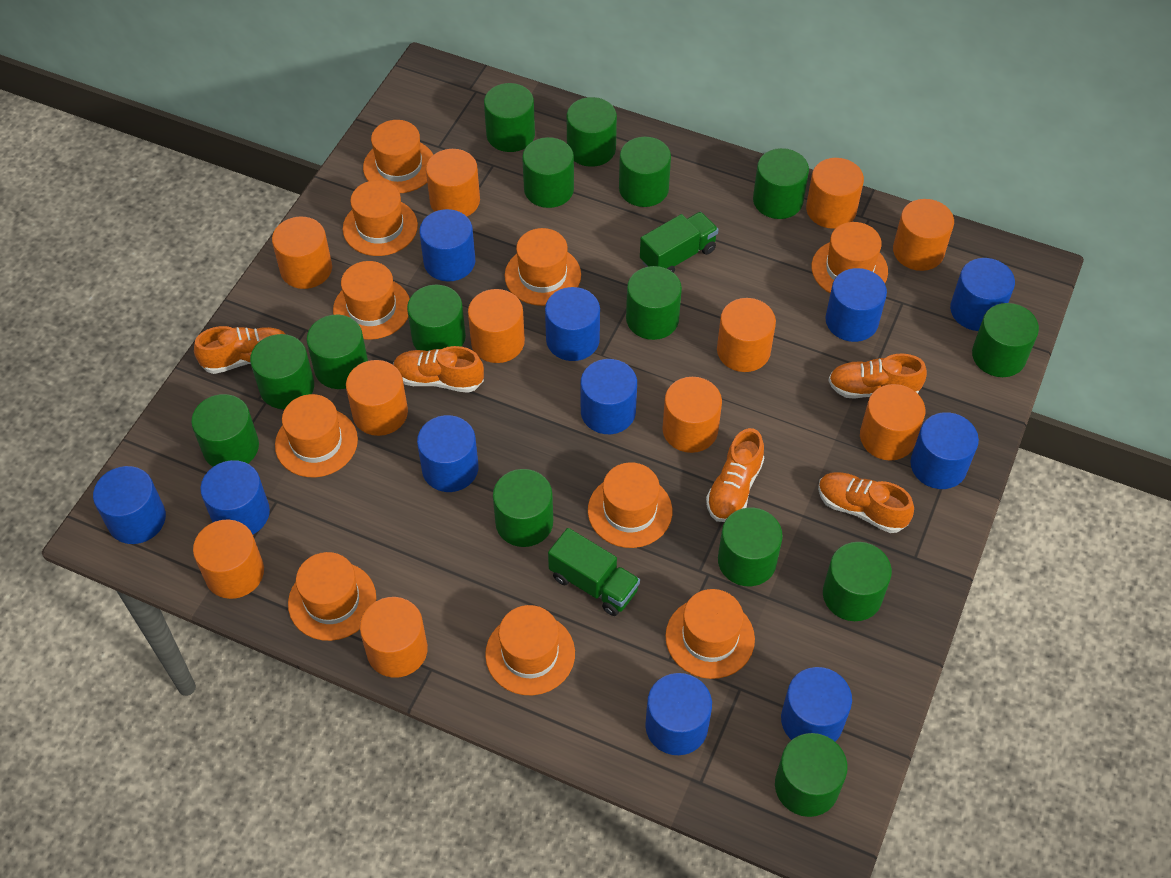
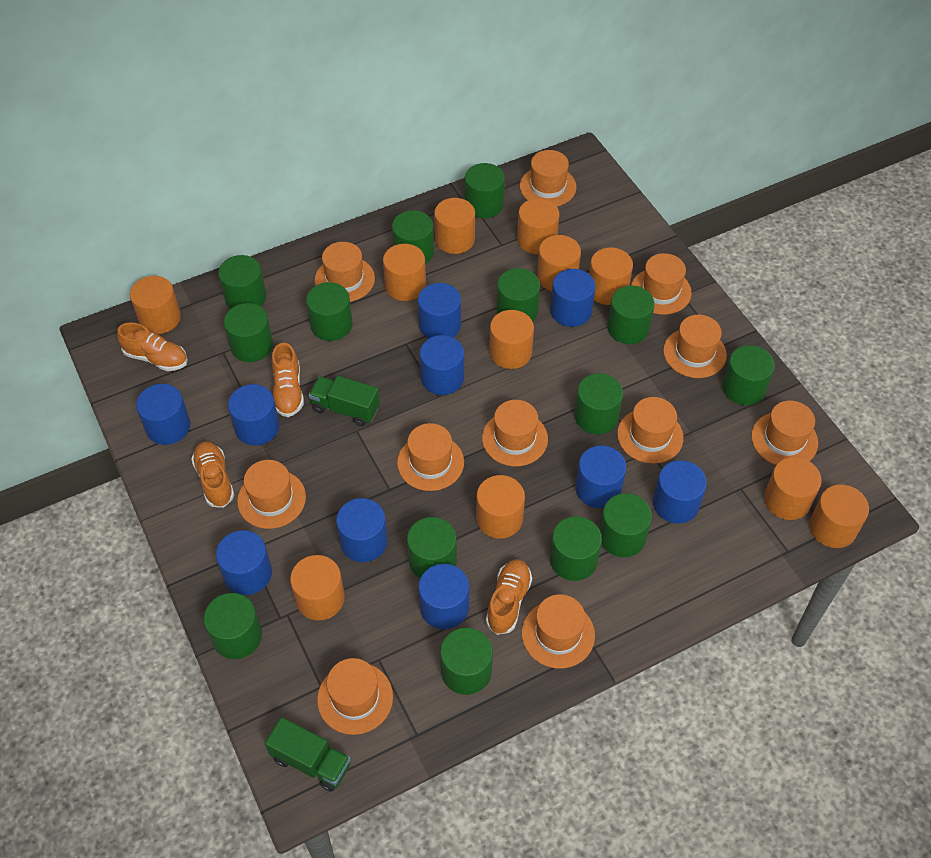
blue cylinder: [93,466,166,544] [200,460,270,534] [417,415,479,492] [419,209,475,281] [545,287,600,361] [581,359,637,434] [645,673,712,755] [781,667,852,742] [825,268,887,342] [910,412,979,489] [950,258,1015,331] = 11 -> [136,384,190,445] [216,530,272,595] [228,384,280,445] [336,498,388,562] [418,283,461,339] [419,564,469,629] [420,335,464,395] [550,269,596,327] [576,445,626,508] [653,460,707,523] = 10
green cylinder: [191,394,259,467] [250,334,314,409] [306,315,368,389] [407,285,466,351] [484,83,535,152] [493,469,553,547] [522,137,574,208] [566,97,617,167] [619,137,671,207] [626,266,682,340] [718,508,783,586] [753,148,809,219] [775,733,848,817] [823,542,892,621] [972,303,1039,377] = 15 -> [204,593,262,659] [218,255,266,309] [224,303,273,362] [306,282,353,341] [392,210,434,264] [407,517,457,578] [440,628,493,695] [465,163,505,218] [496,268,540,321] [550,516,602,581] [574,373,623,434] [600,493,652,557] [607,286,655,344] [722,345,775,405] = 14
orange hat: [275,394,358,477] [288,552,376,641] [333,261,410,340] [343,180,418,256] [363,120,433,193] [485,605,575,695] [505,228,581,306] [588,462,672,548] [665,589,755,679] [812,222,888,293] = 10 -> [237,460,306,529] [315,242,375,302] [317,658,393,735] [397,423,464,491] [482,400,548,466] [520,150,577,206] [522,594,595,668] [617,397,684,464] [631,253,692,315] [663,315,727,378] [751,401,818,465] = 11
orange shoe: [194,326,285,374] [393,346,484,393] [706,428,764,522] [818,472,914,533] [828,353,927,399] = 5 -> [117,323,188,371] [191,441,234,508] [272,343,304,417] [486,559,532,635] = 4

